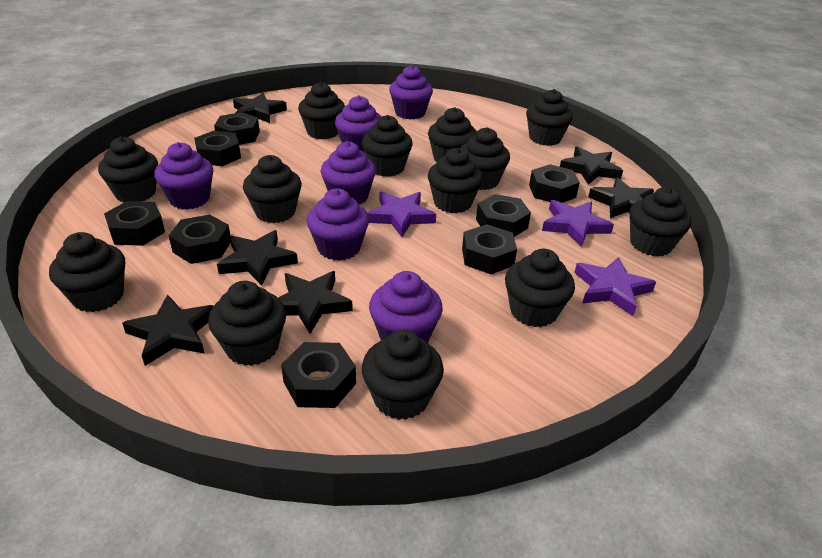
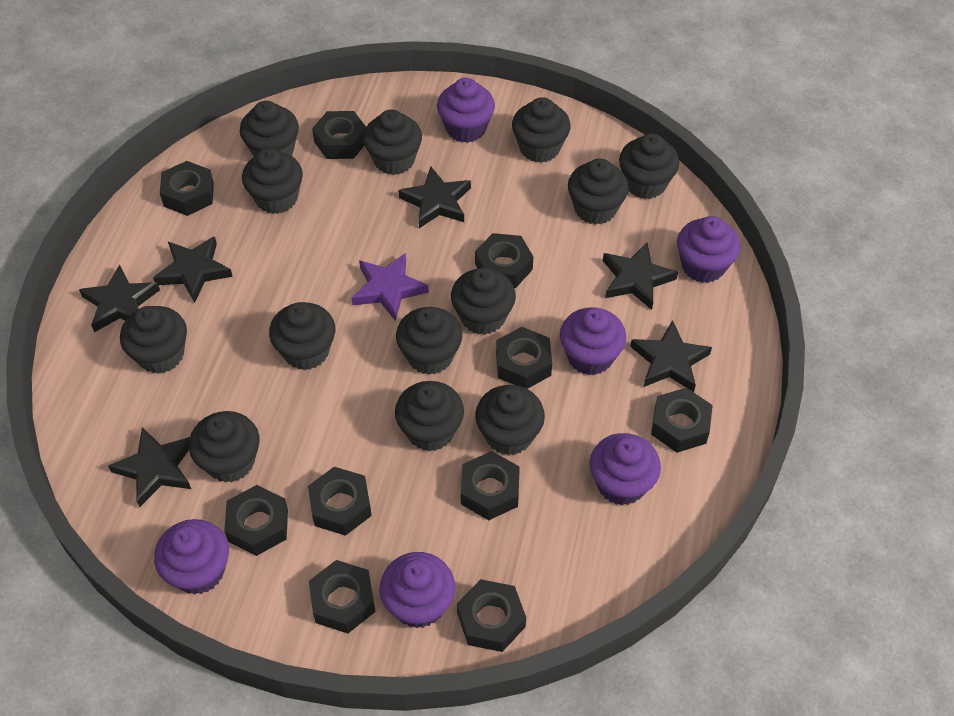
black nut: [104,201,165,246] [169,215,231,264] [194,131,241,166] [214,112,260,145] [281,342,356,408] [462,224,517,274] [476,194,531,237] [529,164,580,203] = 8 -> [160,161,214,216] [224,485,288,556] [308,467,372,536] [309,560,375,633] [312,111,366,159] [457,579,526,652] [461,451,520,520] [475,233,533,288] [496,327,552,389] [651,387,713,453] = 10
purple star: [367,191,436,237] [542,200,614,247] [574,257,656,316] = 3 -> [351,253,429,321] = 1

